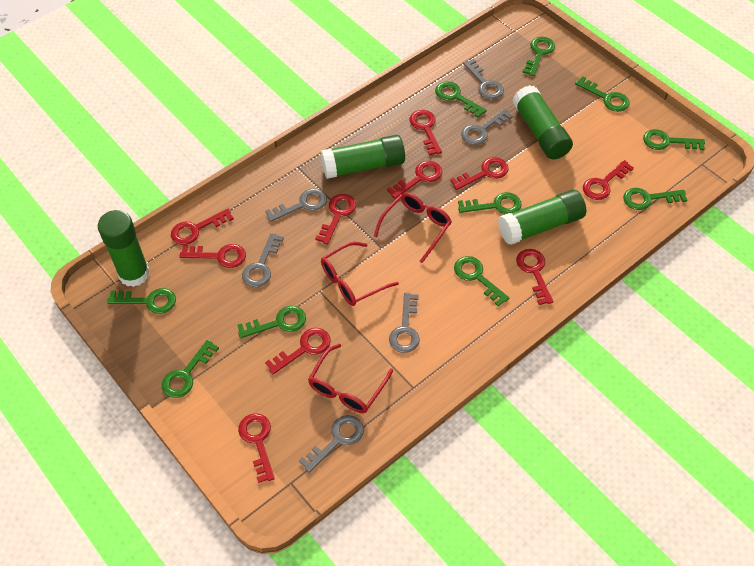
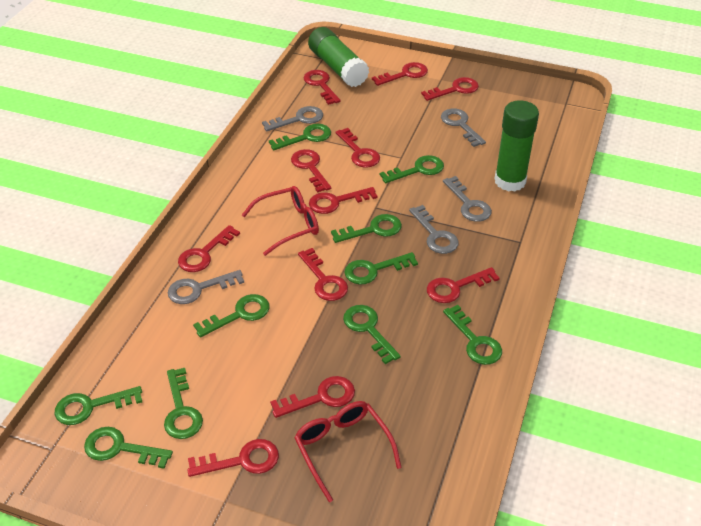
green glue stick: [98,210,150,287] [321,135,405,179] [498,190,586,245] [512,85,573,160] = 4 -> [308,27,369,87] [494,100,539,192] = 2
grey key: [242,233,284,287] [265,188,327,222] [299,415,364,473] [389,293,420,353] [461,109,513,145] [463,59,504,99] = 6 -> [168,270,244,304] [262,106,323,131] [409,205,459,254] [441,109,486,147] [443,176,492,222] = 5
red glasses: [308,344,393,413] [321,242,399,306] [374,192,452,263] = 3 -> [242,186,319,256] [294,401,402,502] = 2
red key: [171,209,234,245] [179,244,246,268] [238,413,275,483] [265,328,331,374] [315,194,356,245] [387,161,442,199] [410,110,442,156] [450,157,509,190] [516,249,553,305] [583,160,634,200] = 10 -> [178,225,240,272] [187,439,279,477] [270,376,355,418] [291,149,331,193] [298,248,348,301] [303,70,341,105] [309,187,378,214] [336,128,380,168] [372,62,428,86] [421,77,479,101] [427,267,499,303] = 11

